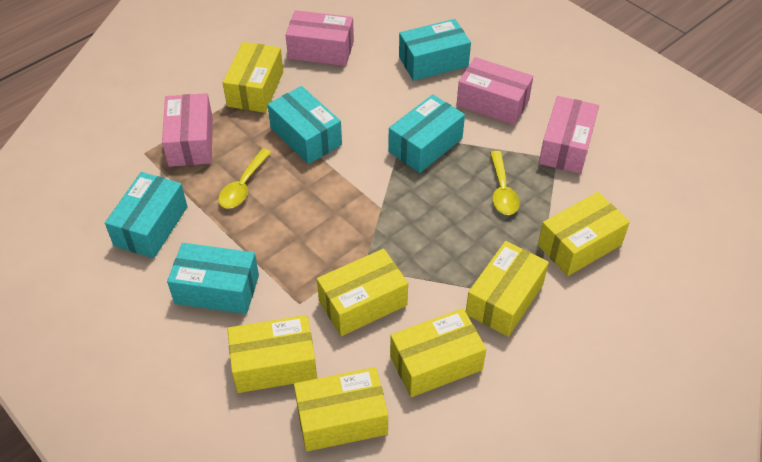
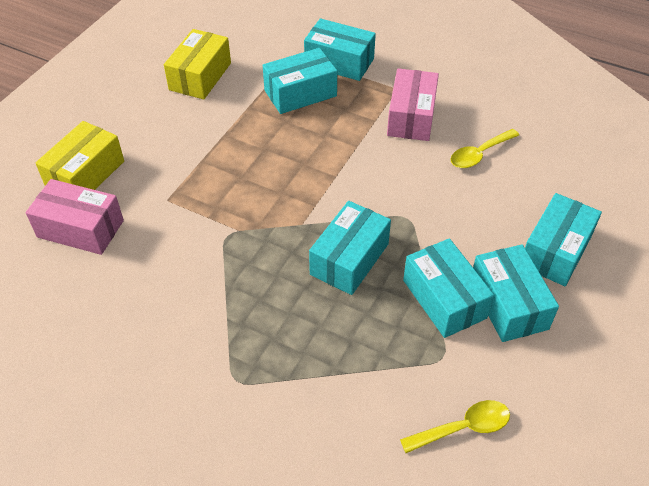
pink box: [162,93,213,167] [285,10,354,66] [457,57,533,125] [539,96,599,174] = 4 -> [26,179,124,255] [387,68,439,141] = 2
turquoise box: [105,172,188,258] [167,243,259,314] [268,86,342,164] [388,95,465,173] [399,19,471,81] = 5 -> [263,48,337,114] [304,18,376,81] [309,201,391,295] [403,238,494,338] [473,244,559,342] [525,193,602,286] = 6
yellow box: [223,42,283,113] [227,315,317,393] [294,367,388,452] [317,249,408,336] [390,308,486,397] [466,241,549,337] [538,192,630,276] = 7 -> [35,121,124,190] [164,29,231,99] = 2

